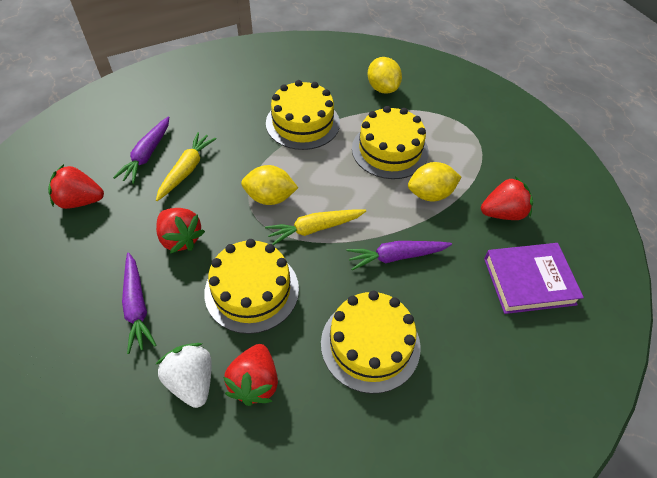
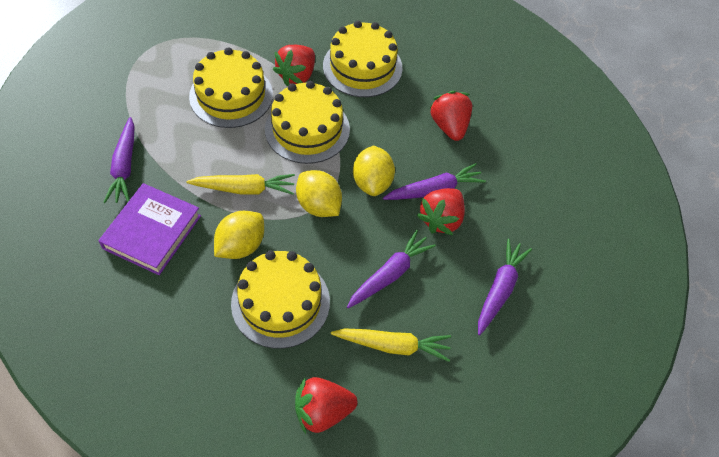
purple carrot: [113,116,169,184] [122,252,156,354] [346,241,452,270] = 3 -> [103,117,135,203] [347,230,436,308] [383,163,486,200] [478,239,532,335] = 4
white strawberry: [155,343,212,408] = 1 -> none = 0

